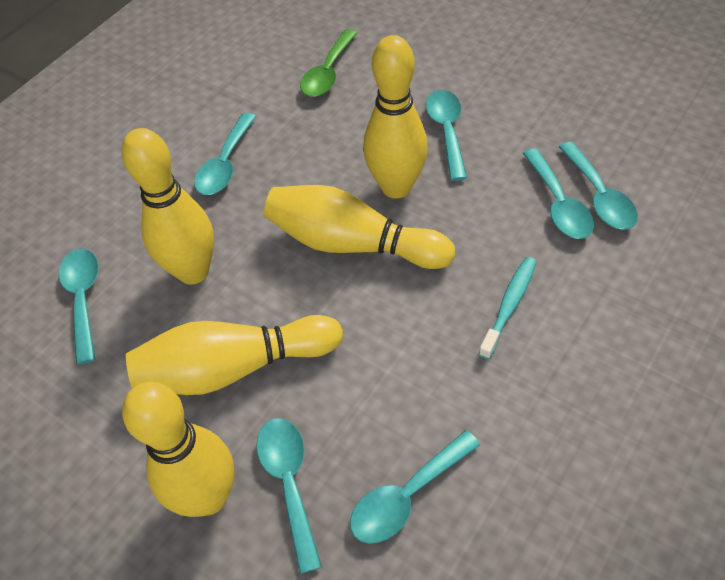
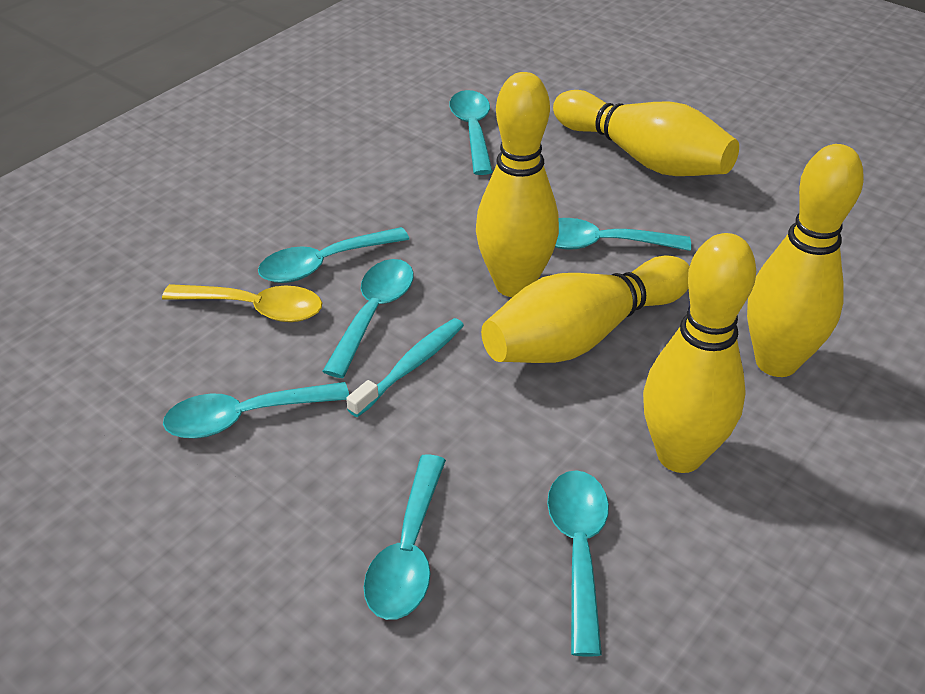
green spoon: [300,29,357,97] = 1 -> none = 0
yellow spoon: none = 0 -> [162,284,322,322] = 1

